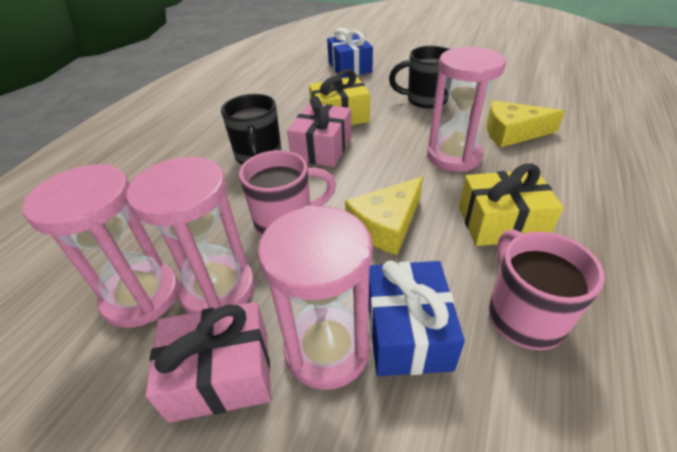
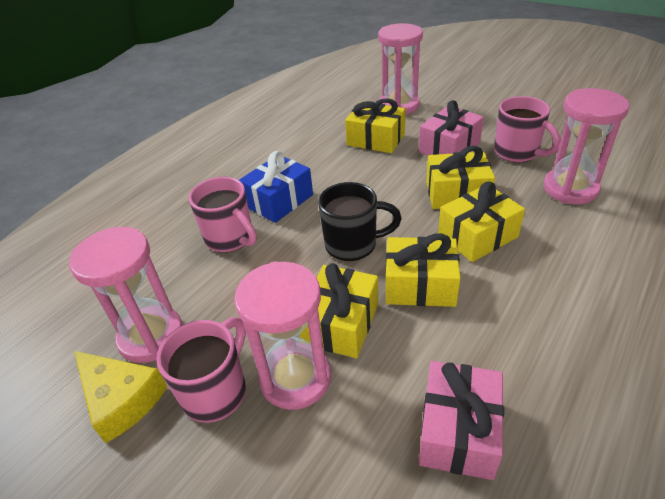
black mug: [221,94,282,165] [389,46,450,109] = 2 -> [318,182,402,261] = 1
blue gift: [327,27,373,78] [369,261,465,376] = 2 -> [239,151,313,223] = 1
pink mug: [239,150,336,236] [489,229,605,350] = 2 -> [157,317,246,423] [189,177,257,252] [494,96,561,163] = 3
yellow cheese: [345,177,423,255] [486,100,565,148] = 2 -> [74,351,167,443] = 1
yellow gift: [309,69,370,125] [459,164,564,246] = 2 -> [300,263,378,358] [345,98,406,153] [386,233,460,307] [426,146,495,209] [438,182,525,262] = 5

